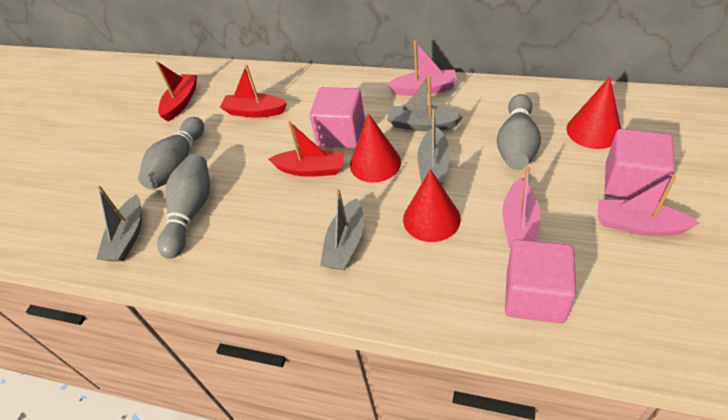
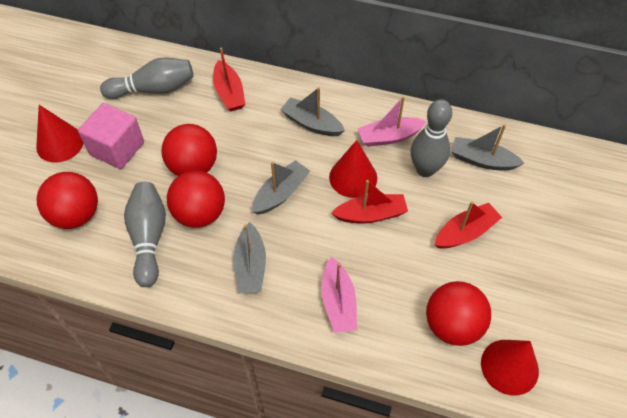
pink boat: [387,41,458,96] [502,166,540,248] [598,175,700,236] = 3 -> [321,257,357,333] [358,96,427,147] = 2
pink cube: [309,87,365,148] [505,239,576,324] [605,129,675,203] = 3 -> [78,103,144,169] = 1
red ball: none = 0 -> [37,172,98,229] [162,124,217,176] [167,170,225,228] [426,281,491,346] = 4

